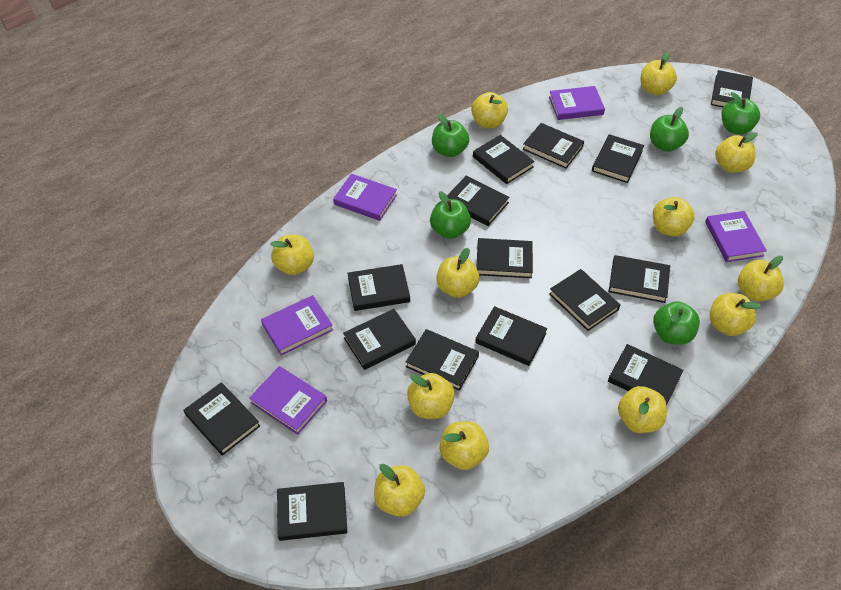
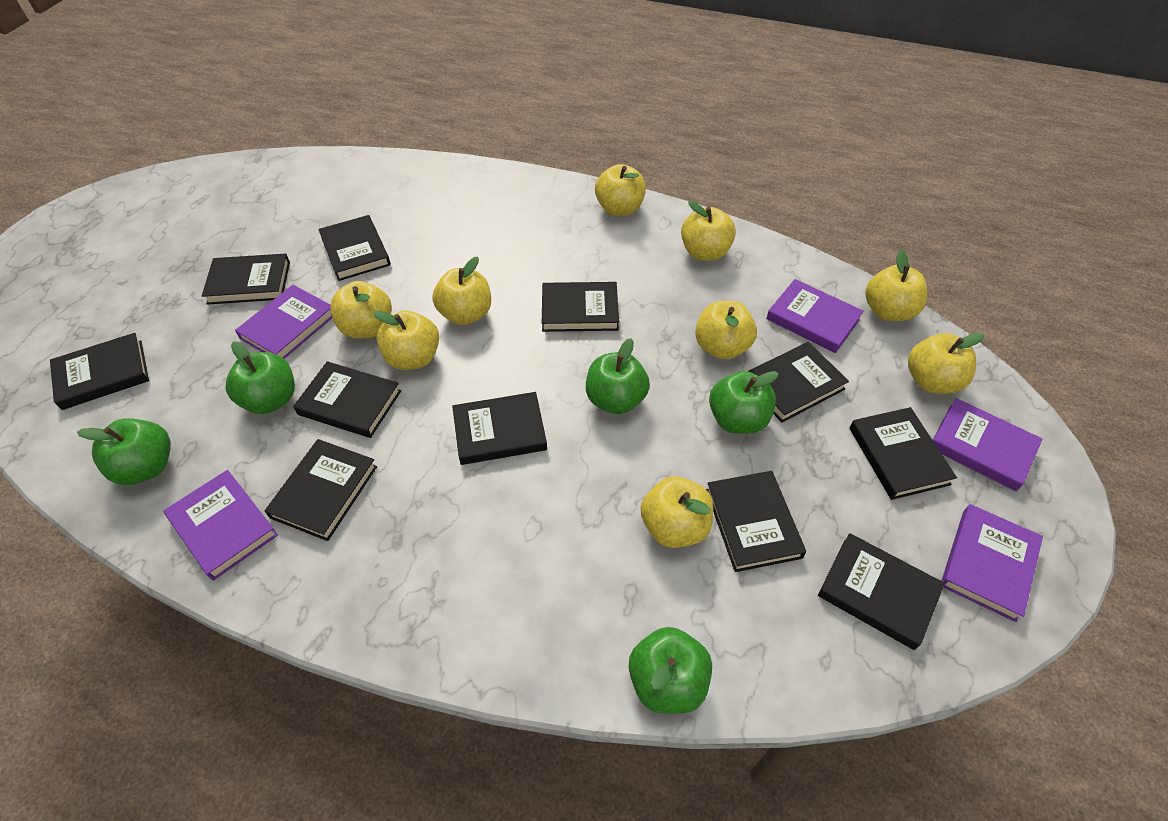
black book: [184,382,260,456] [277,482,348,541] [343,309,416,370] [348,264,410,311] [406,329,479,391] [447,176,509,226] [473,135,535,184] [475,306,548,366] [476,238,533,278] [523,123,584,169] [549,269,620,331] [592,134,644,183] [608,255,670,303] [608,344,683,405] [711,70,753,107] = 15 -> [50,333,149,410] [202,254,290,305] [265,439,377,541] [293,361,401,438] [318,215,391,281] [452,392,547,465] [542,282,619,332] [706,471,806,572] [748,342,849,423] [818,533,945,650] [849,407,957,500] = 11
yellow apple: [271,235,314,275] [374,464,425,517] [407,373,455,419] [436,248,479,298] [440,421,489,470] [471,92,508,128] [618,386,667,433] [641,52,677,95] [653,197,695,237] [709,293,761,336] [715,132,758,173] [738,256,784,302] = 12 -> [330,281,392,339] [373,310,439,370] [432,257,491,325] [595,164,646,216] [641,477,713,548] [681,201,736,261] [695,301,757,360] [865,250,927,321] [908,333,984,394] = 9

